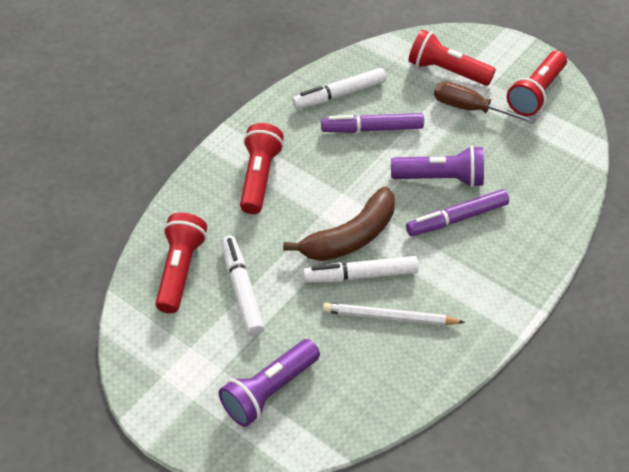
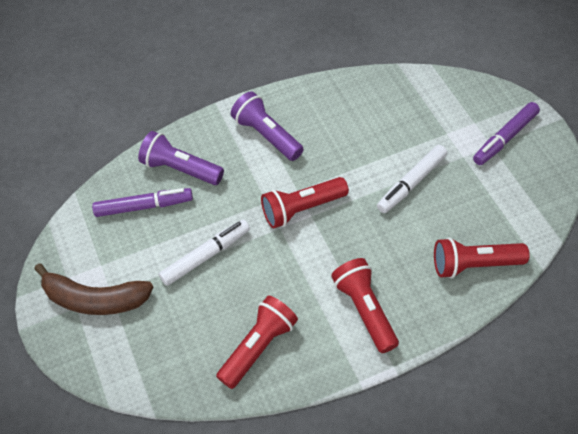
brown screwdriver: [434,81,536,124] = 1 -> none = 0
white marker: [221,235,264,336] [292,68,386,109] [303,256,419,283] = 3 -> [159,220,250,286] [377,145,447,213] = 2
white pencil: [323,303,465,325] = 1 -> none = 0

